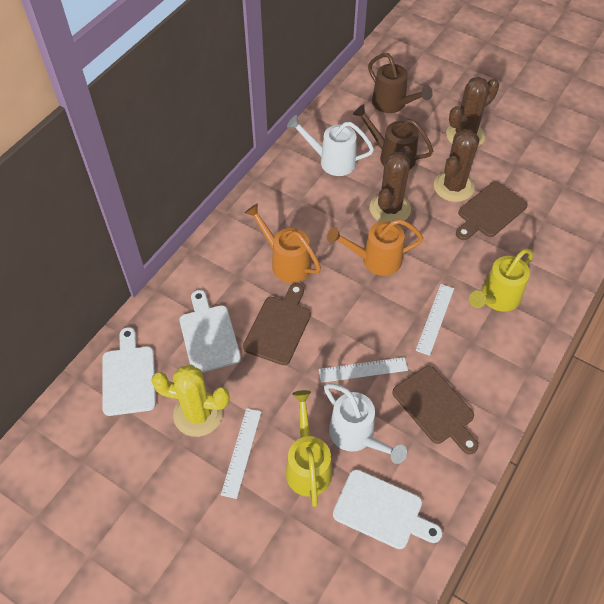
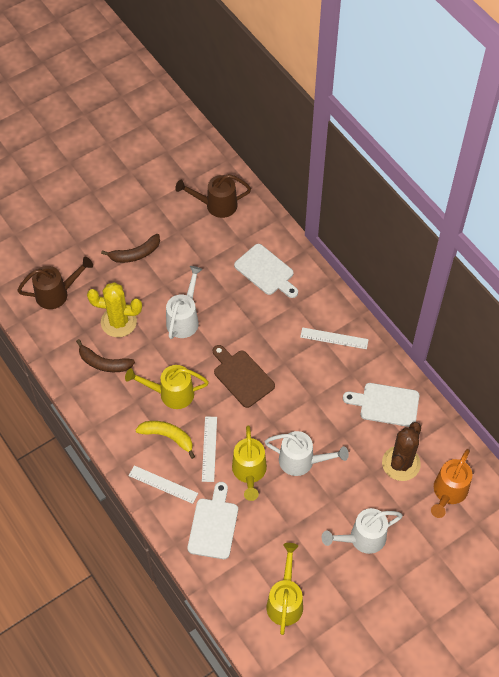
brown banana: none = 0 -> [76,339,135,372] [101,234,160,263] = 2
brown cactus: [370,146,412,222] [434,129,480,202] [446,77,499,147] = 3 -> [382,422,421,481] = 1
brown cutting board: [243,283,311,365] [392,366,479,454] [456,181,528,240] = 3 -> [213,345,275,408] = 1
orange watering can: [245,203,321,283] [327,219,424,276] = 2 -> [431,449,472,518] = 1
white watering can: [287,115,374,176] [324,383,407,464] = 2 -> [166,266,203,339] [264,431,349,476] [322,508,403,554] = 3
yellow banana: none = 0 -> [136,421,195,459] = 1
yellow watering can: [286,390,332,507] [469,248,533,312] = 2 -> [125,365,209,409] [232,425,267,501] [267,543,303,635] = 3

